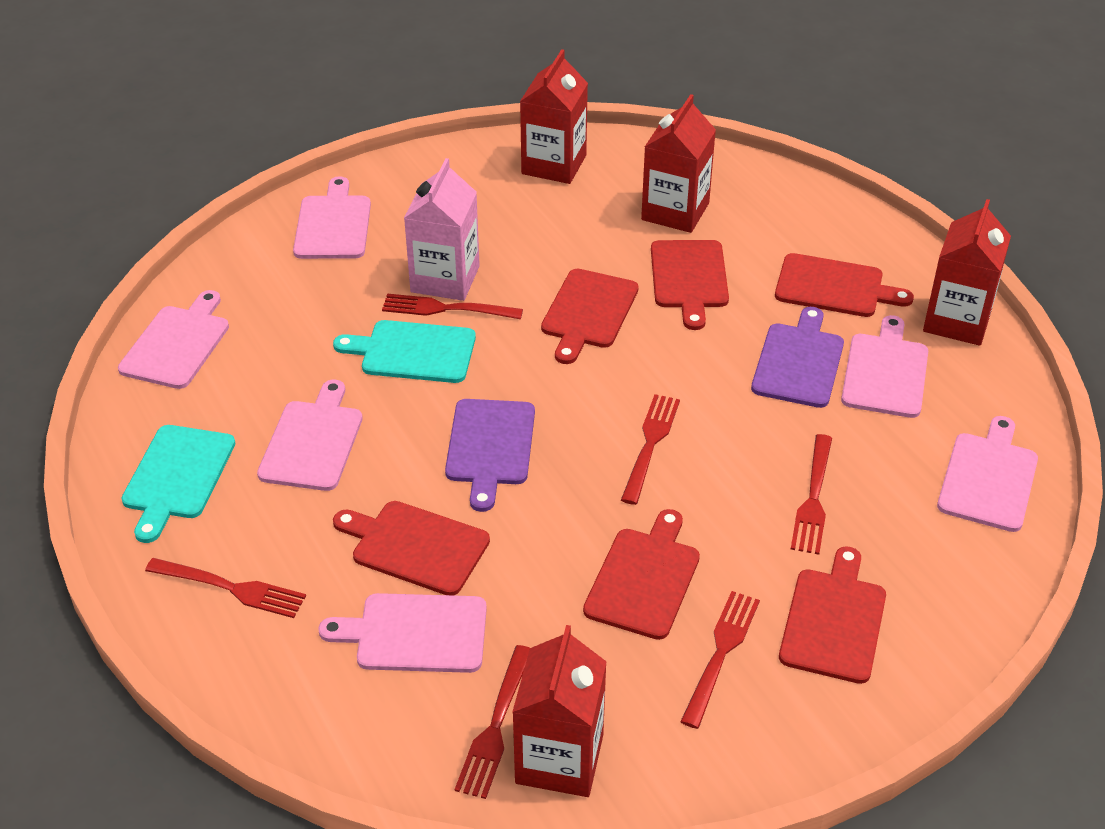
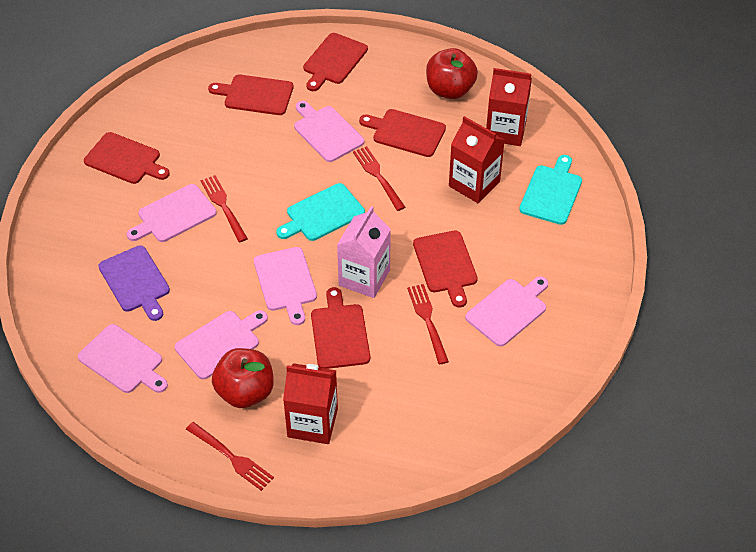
purple cutting board: [445,399,535,512] [751,307,844,408] = 2 -> [98,245,170,321] = 1
red apple: none = 0 -> [212,348,274,408] [426,48,478,99] = 2
red carton: [512,625,607,797] [520,49,588,184] [641,94,716,233] [923,199,1011,346] = 4 -> [283,363,338,444] [449,116,505,204] [486,68,532,146] = 3
red fork: [145,558,306,618] [382,294,523,319] [455,645,530,799] [621,394,680,505] [680,591,760,729] [791,434,832,555] = 6 -> [186,422,274,491] [200,175,248,243] [353,146,406,211] [407,284,449,365] = 4

